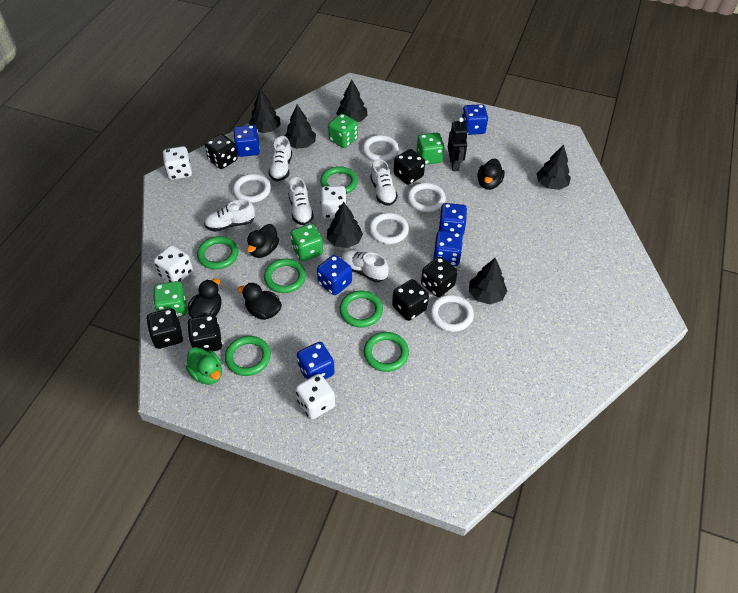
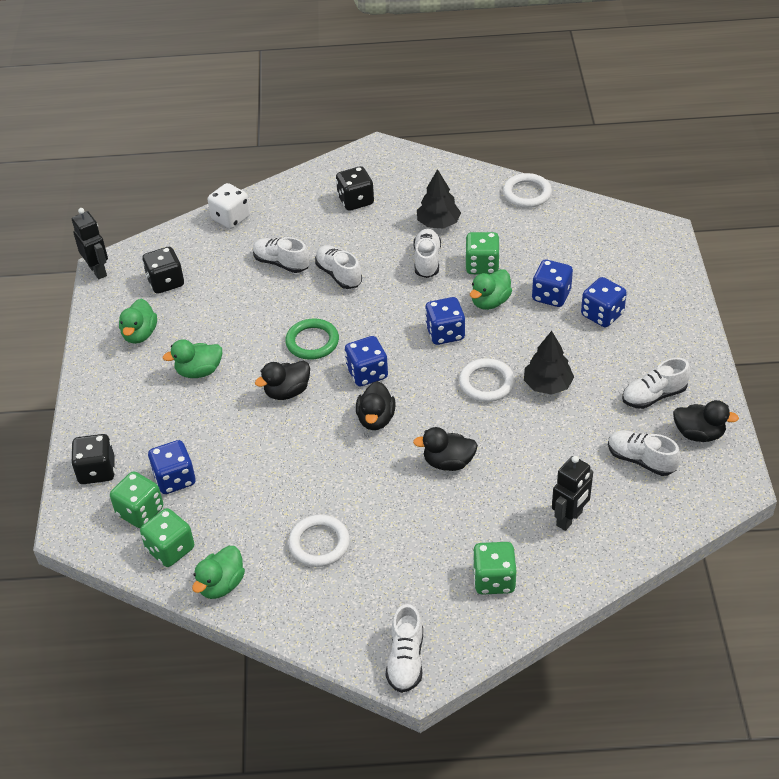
black dice: [146,308,183,349] [187,314,223,352] [205,134,238,169] [392,279,429,321] [394,149,425,185] [421,257,458,297] = 6 -> [71,434,115,484] [142,247,184,294] [336,166,374,211] = 3
black robot: [448,117,468,171] = 1 -> [72,208,108,279] [552,456,593,531] = 2
black tree: [249,89,280,133] [285,105,316,149] [327,202,363,248] [336,79,367,122] [469,258,507,304] [536,145,571,190] = 6 -> [417,169,461,229] [524,331,574,395] = 2
blue dice: [233,125,260,157] [297,342,335,380] [317,255,352,295] [433,231,463,266] [438,203,467,236] [462,104,488,135] = 6 -> [148,440,195,494] [345,336,388,387] [425,297,465,345] [532,260,573,307] [581,277,627,327] = 5
green duck: [186,347,222,385] = 1 -> [119,299,157,344] [163,339,222,378] [192,546,245,599] [470,269,512,310] = 4
green ring: [197,236,239,270] [225,336,271,376] [264,259,306,293] [320,166,358,194] [339,291,383,327] [364,332,409,372] = 6 -> [285,318,339,360] = 1
white dice: [154,245,193,282] [163,146,192,180] [296,374,335,419] [321,186,347,219] = 4 -> [207,183,250,229] = 1
white ring: [233,174,271,203] [362,135,399,161] [369,213,409,244] [407,183,446,212] [430,295,474,332] = 5 -> [288,515,350,567] [459,358,515,402] [503,173,552,208] = 3
white shoe: [204,199,255,232] [268,136,292,181] [288,177,314,225] [341,250,389,282] [370,159,398,206] = 5 -> [253,237,310,273] [315,245,362,289] [386,604,423,693] [413,229,441,278] [608,430,681,476] [622,358,690,409] = 6

